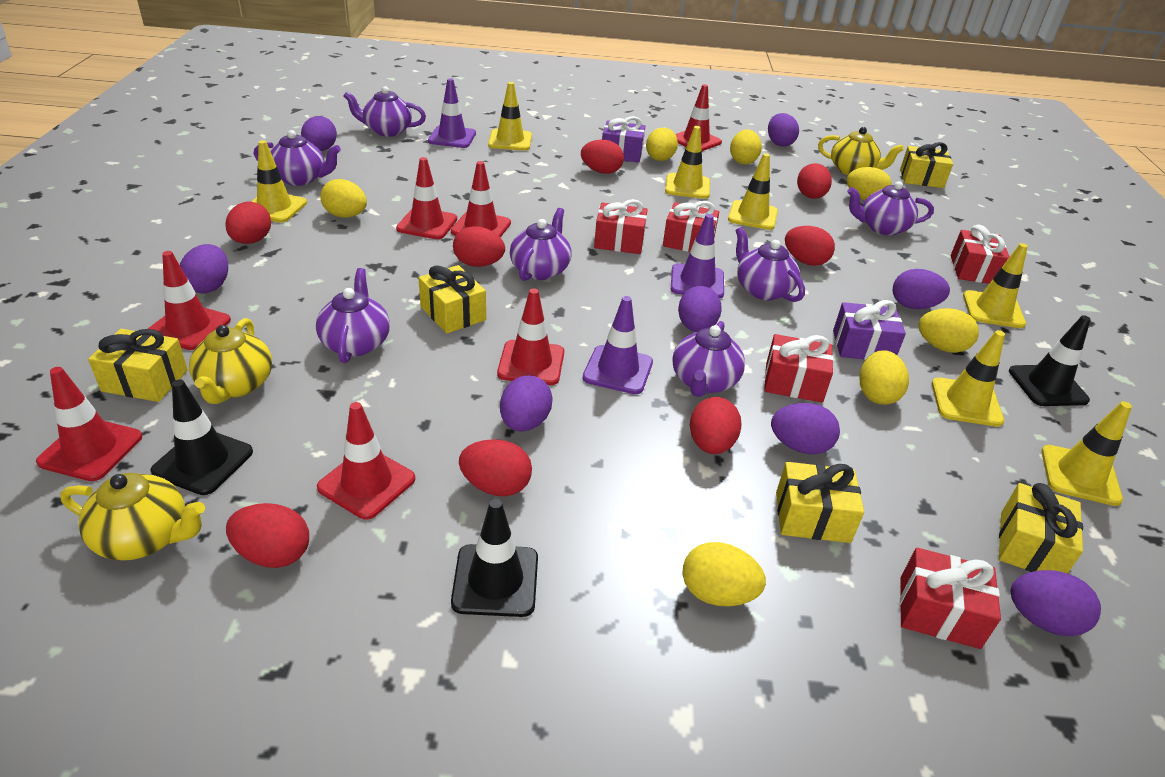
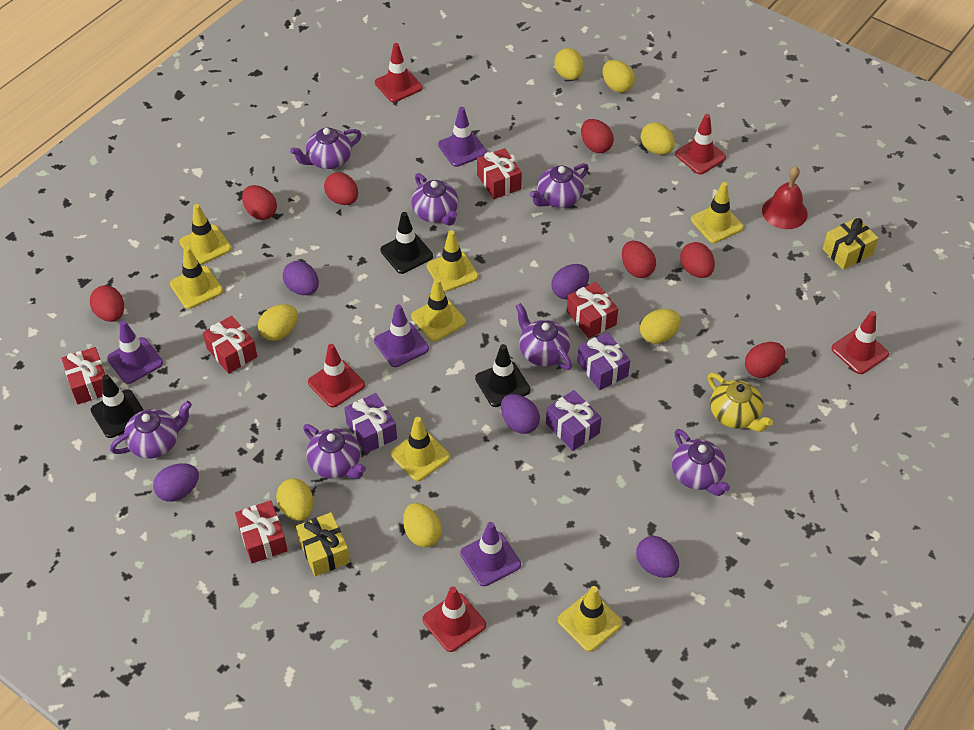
purple egg: [180,244,228,293] [301,116,337,151] [500,375,553,432] [678,286,722,332] [768,113,799,147] [771,403,840,454] [893,269,950,309] [1011,570,1101,636] = 8 -> [153,463,199,502] [283,261,319,295] [501,394,540,434] [551,264,589,300] [636,536,679,578] = 5
purple gift: [602,116,645,163] [833,300,906,360] = 2 -> [344,393,397,453] [546,390,602,451] [577,332,630,390] = 3
purple traffic cone: [428,78,476,148] [582,296,653,394] [671,214,724,299] = 3 -> [107,321,163,384] [374,304,429,367] [438,107,487,167] [460,522,521,586] = 4
red bell: none = 0 -> [762,166,808,229] = 1
red egg: [225,202,271,244] [226,503,309,568] [453,226,505,267] [459,439,532,496] [581,140,624,174] [690,397,741,454] [785,226,835,266] [797,163,832,199] = 8 -> [90,285,124,322] [242,185,277,220] [324,172,358,205] [581,119,614,153] [622,241,656,278] [680,242,715,278] [745,342,785,378] = 7
red traffic cone: [36,367,142,481] [148,251,231,350] [317,402,415,520] [396,157,457,239] [451,161,511,238] [497,288,564,385] [675,84,722,151] = 7 -> [308,344,365,408] [375,43,423,102] [422,586,486,652] [675,114,726,174] [831,311,889,374] = 5
yellow gift: [88,329,188,402] [418,265,486,333] [776,462,864,543] [900,142,953,188] [999,483,1083,574] = 5 -> [296,512,350,576] [823,217,878,270] = 2
yellow teapot: [60,473,205,561] [189,318,272,404] [818,127,904,175] = 3 -> [708,373,773,432] = 1

